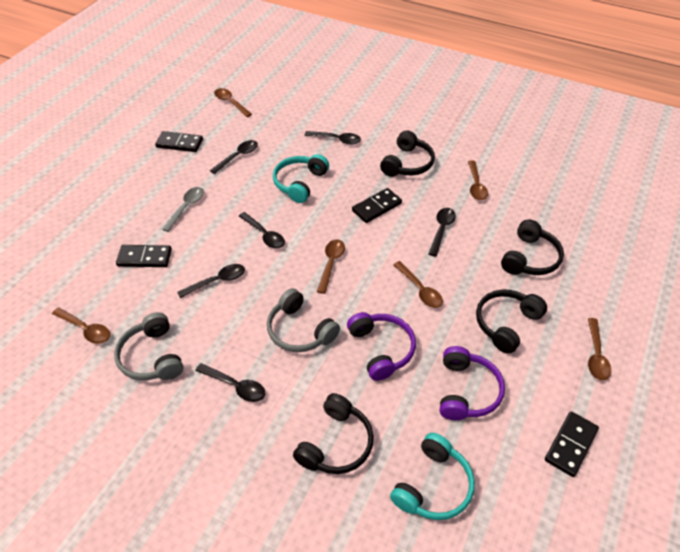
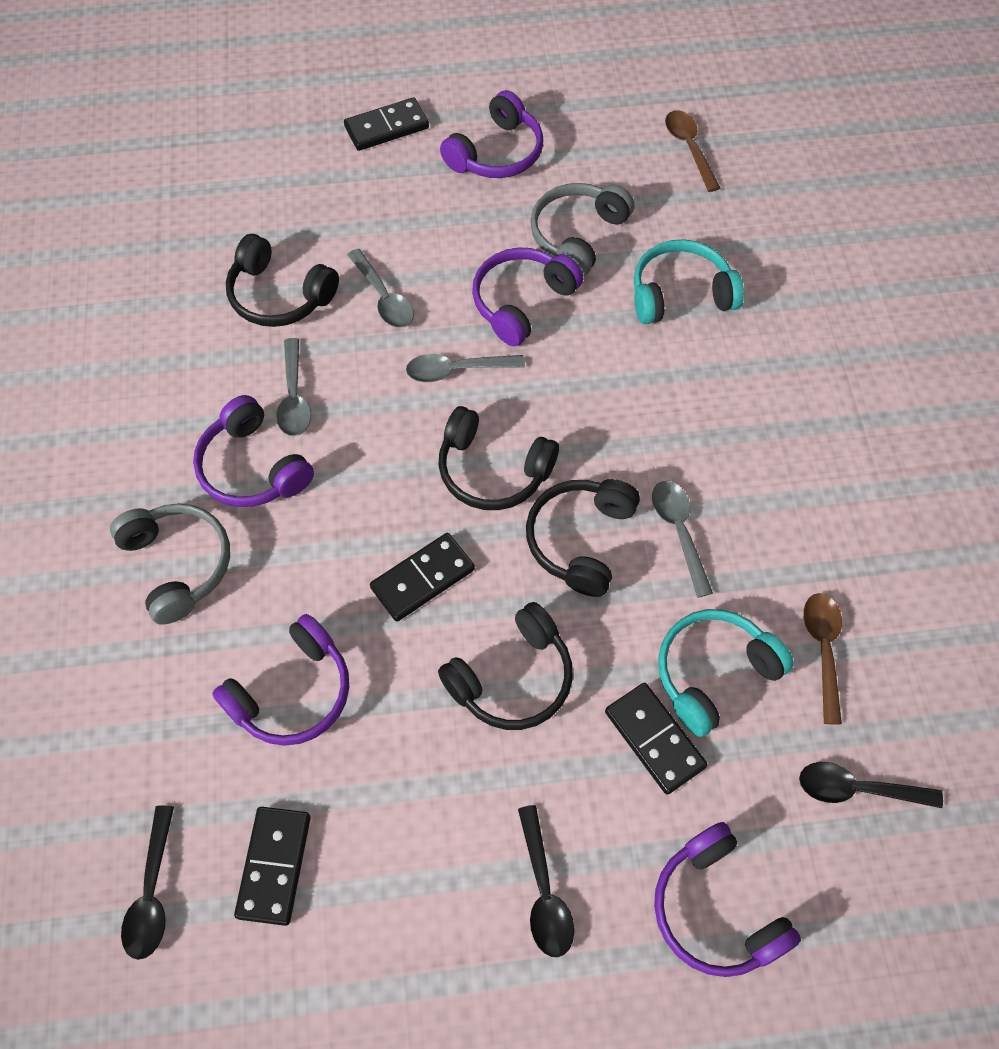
black spoon: [177,264,245,298] [195,363,265,402] [210,140,258,174] [239,212,285,249] [304,131,361,145] [428,208,456,257] = 6 -> [121,805,174,960] [518,805,574,957] [799,762,943,808] = 3
brown spoon: [52,308,110,344] [214,88,252,117] [317,239,345,294] [393,261,443,308] [468,160,488,200] [588,318,611,381] = 6 -> [665,110,720,192] [803,593,842,724] = 2
grey spoon: [162,187,204,232] = 1 -> [276,338,311,436] [347,249,414,328] [406,354,525,382] [652,481,713,598] = 4
purple headphones: [347,312,416,381] [440,346,505,420] = 2 -> [193,395,314,507] [212,614,349,746] [440,90,543,178] [472,248,583,346] [654,822,801,977] = 5

